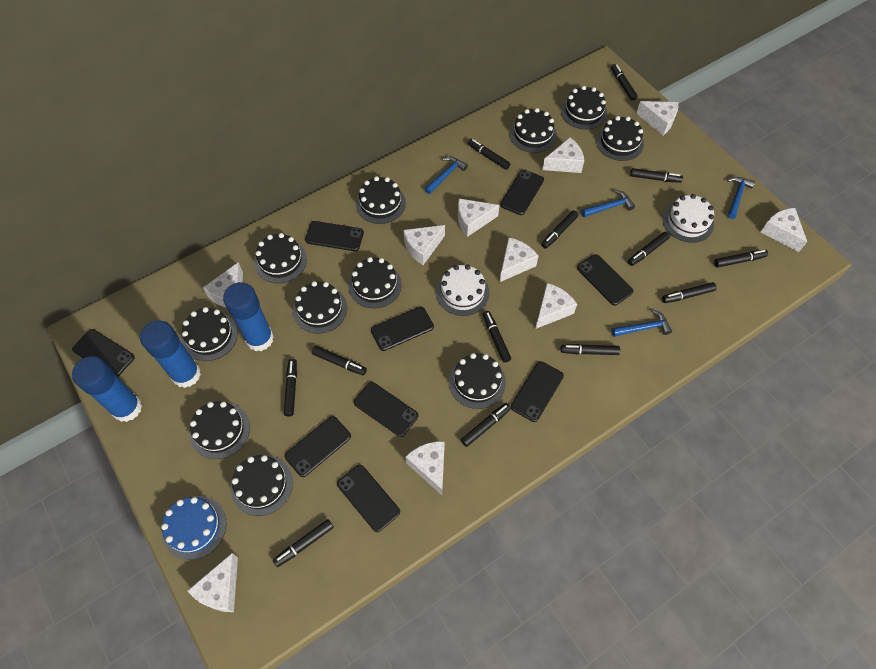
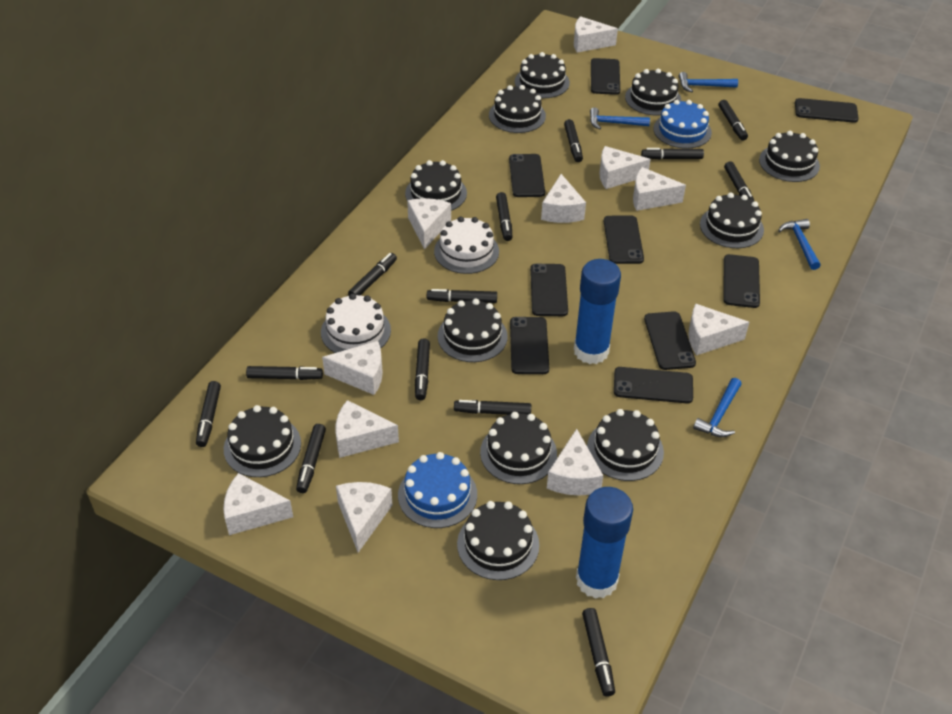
blue cake: [161,496,226,560] = 1 -> [398,452,477,528] [653,100,712,149] = 2
blue glue stick: [72,356,142,422] [140,320,201,388] [223,282,274,351] = 3 -> [574,259,621,364] [576,487,633,599] = 2
white cheese: [187,553,238,612] [203,262,243,308] [403,225,445,265] [405,441,445,495] [458,199,499,237] [500,237,538,282] [535,283,577,329] [542,137,584,173] [636,101,678,135] [761,208,807,252] = 10 -> [223,473,293,535] [322,341,383,395] [336,400,399,458] [336,482,392,553] [407,198,451,250] [541,174,586,223] [547,429,603,495] [574,16,618,52] [599,146,651,189] [633,167,686,211] [688,303,749,355] = 11

